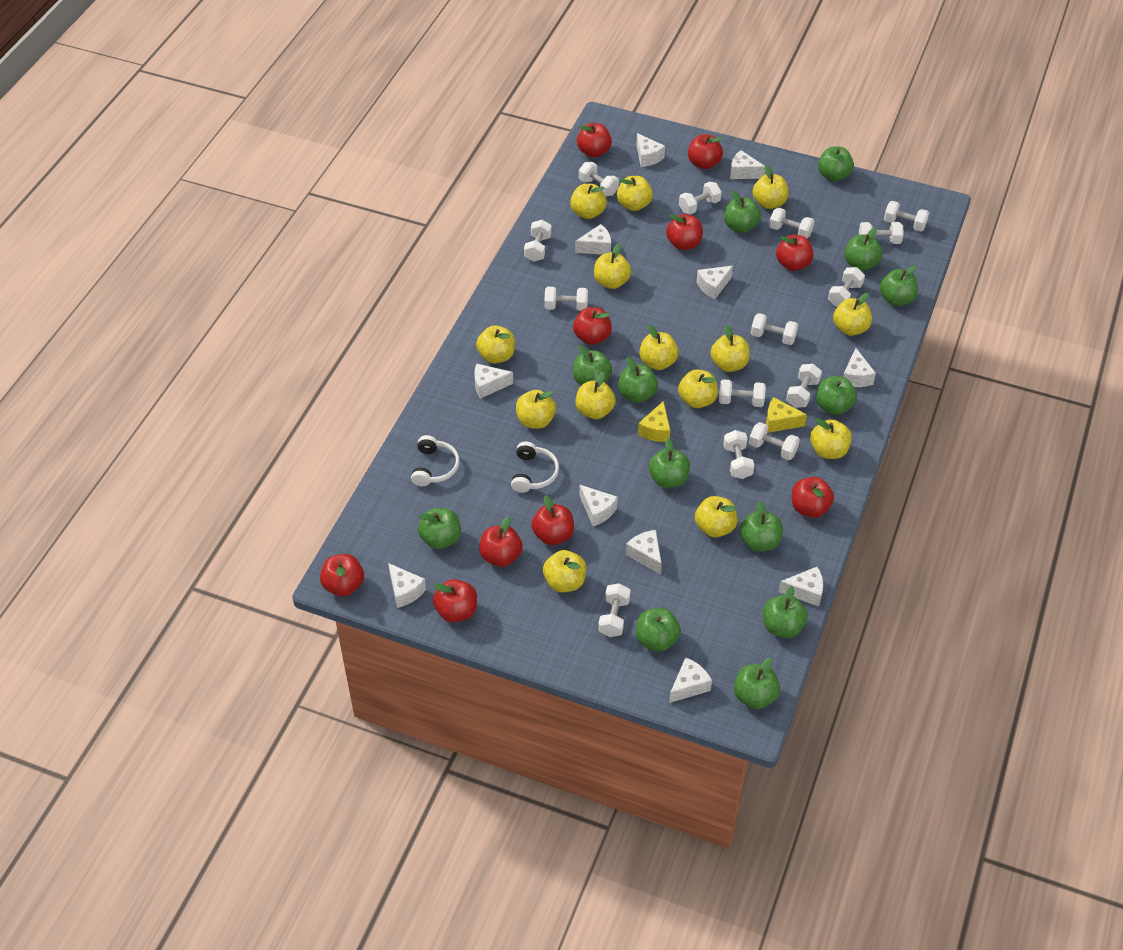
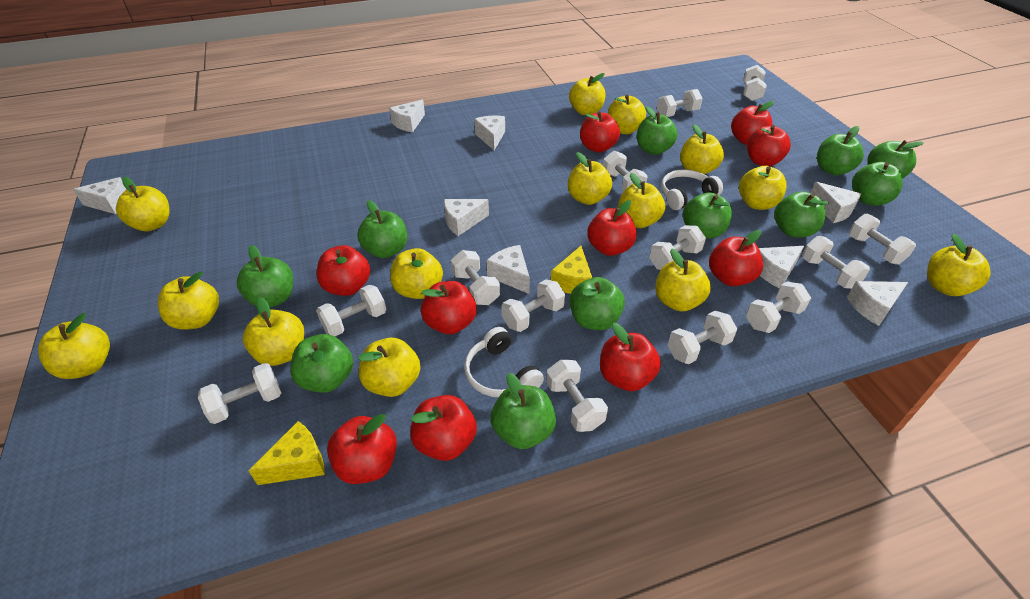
green apple: [418,508,461,549] [573,345,612,385] [618,357,658,403] [636,608,681,652] [649,438,690,488] [724,191,761,233] [734,658,780,709] [740,501,783,552] [763,585,808,638] [816,376,857,415] [818,146,854,181] [845,227,882,271] [880,265,918,306] = 13 -> [237,245,293,307] [290,334,353,393] [357,200,407,258] [491,373,556,449] [570,277,625,330] [637,106,678,155] [683,192,732,239] [774,191,829,238] [817,126,864,175] [852,162,903,206] [867,140,924,179] = 11
white cheese: [388,563,426,608] [474,364,513,399] [575,224,611,255] [579,485,618,526] [626,530,662,575] [637,133,665,167] [669,657,712,703] [697,266,733,299] [730,150,765,179] [779,567,823,606] [843,348,876,387] = 11 -> [73,177,127,214] [389,100,425,132] [444,199,489,236] [474,116,505,150] [486,245,530,294] [759,246,804,288] [811,182,861,223] [847,281,908,326] = 8
white dumbbell: [524,220,552,262] [544,287,588,311] [579,162,619,196] [598,583,630,637] [679,182,722,214] [719,379,766,407] [723,430,755,479] [749,422,800,460] [751,313,798,345] [769,208,814,238] [786,364,822,408] [828,267,865,307] [859,222,904,244] [884,201,929,232] = 14 -> [198,363,281,424] [316,285,386,336] [451,250,500,305] [501,279,565,332] [546,360,608,432] [603,151,648,190] [649,225,706,270] [657,89,703,117] [667,311,737,364] [743,65,767,101] [746,282,811,333] [802,236,870,289] [849,214,916,265] = 13

